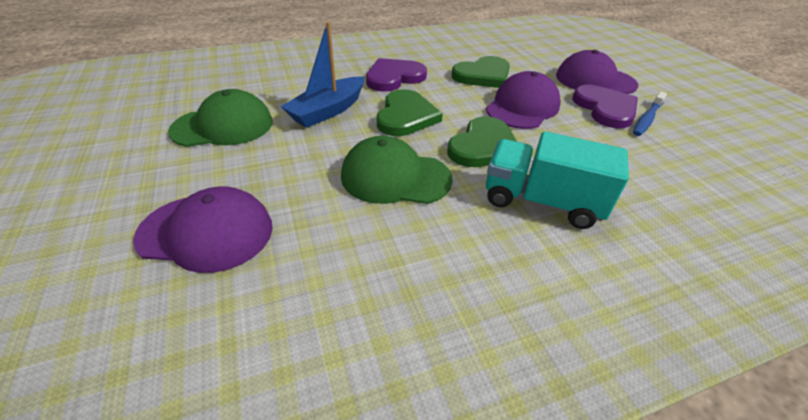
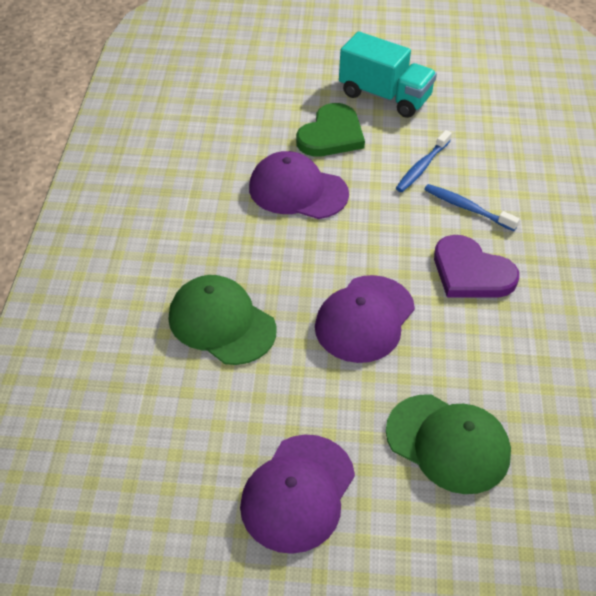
blue boat: [281,22,365,128] = 1 -> none = 0
blue toothbrush: [633,92,667,136] = 1 -> [396,130,452,192] [424,184,520,231] = 2
green heart: [377,89,443,136] [447,116,517,167] [452,56,510,88] = 3 -> [296,103,365,156] = 1
purple heart: [366,58,427,92] [572,85,638,128] = 2 -> [434,235,519,298] = 1

